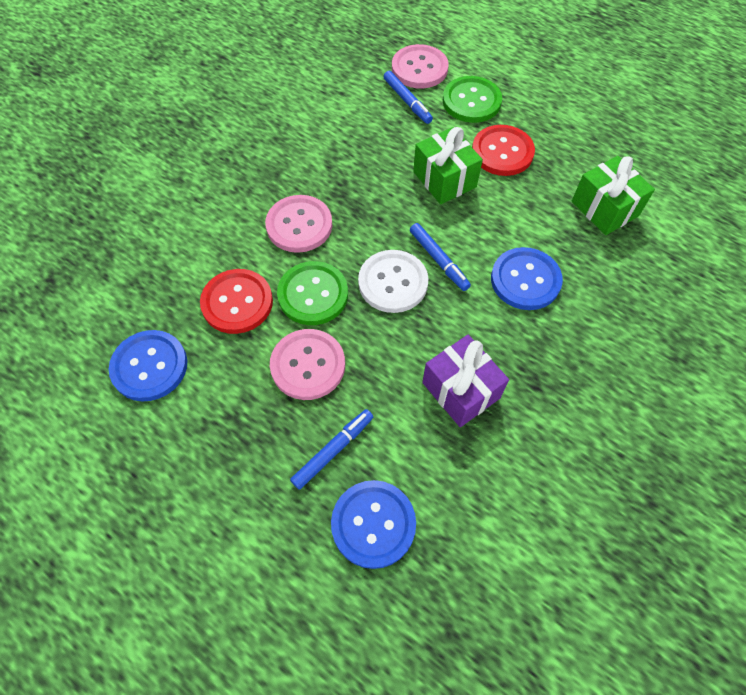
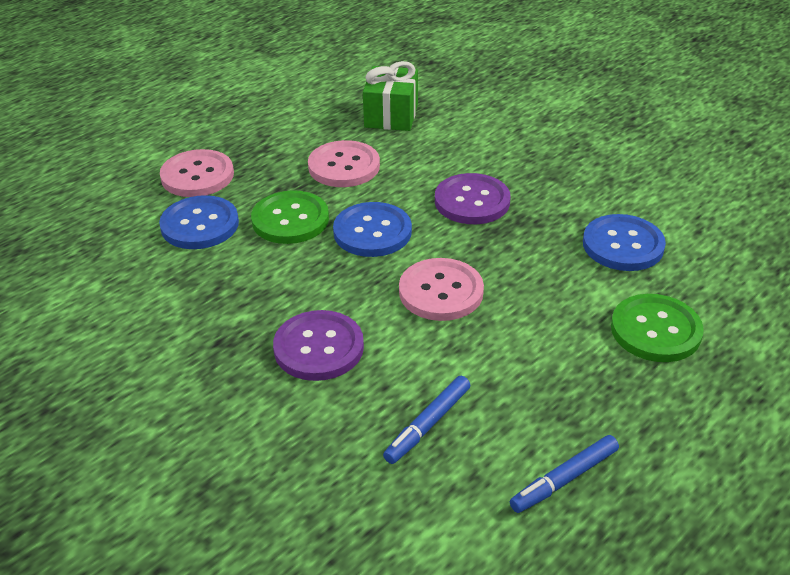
blue marker: [290,409,373,490] [384,71,433,124] [410,223,471,291] = 3 -> [383,376,471,464] [510,435,619,513] = 2
green gift: [413,127,483,204] [572,156,655,235] = 2 -> [363,61,418,131] = 1
purple button: none = 0 -> [273,310,364,381] [435,173,511,224] = 2
purple gift: [422,335,509,427] = 1 -> none = 0
red button: [200,269,273,334] [472,125,535,176] = 2 -> none = 0
white button: [358,250,428,313] = 1 -> none = 0

